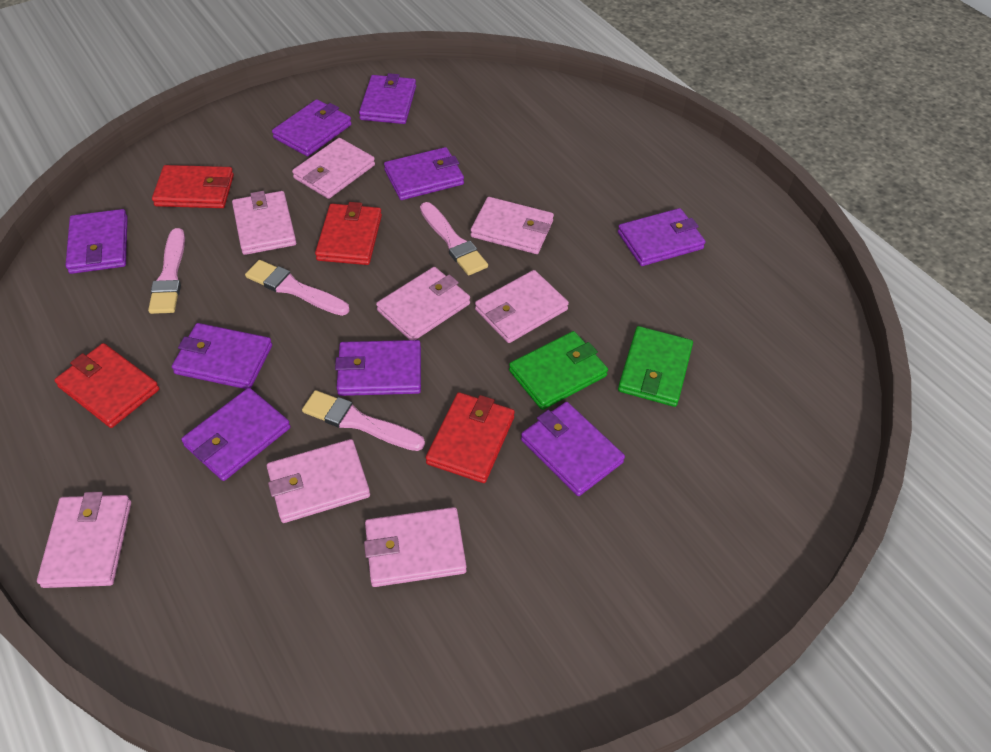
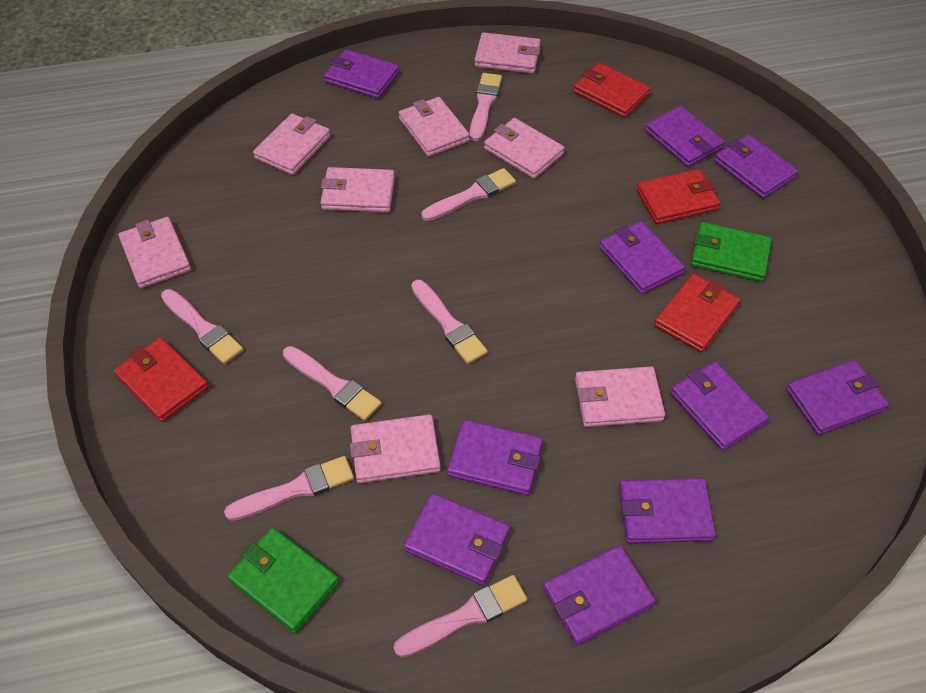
pink brush: [148,228,185,314] [245,260,349,316] [302,390,425,451] [420,202,488,276] = 4 -> [161,289,244,364] [224,456,354,521] [283,346,382,421] [394,575,527,657] [411,280,488,364] [421,168,516,221] [470,73,502,141] = 7
purple wallet: [66,209,128,274] [172,323,272,389] [181,388,291,481] [272,99,352,156] [335,340,421,396] [359,73,416,124] [384,147,464,200] [521,402,625,496] [618,208,706,266] = 9 -> [324,49,399,99] [404,493,510,585] [447,420,543,495] [543,545,656,645] [599,221,685,294] [619,478,716,543] [645,106,725,167] [670,362,769,451] [714,135,798,198] [786,360,889,435] = 10

